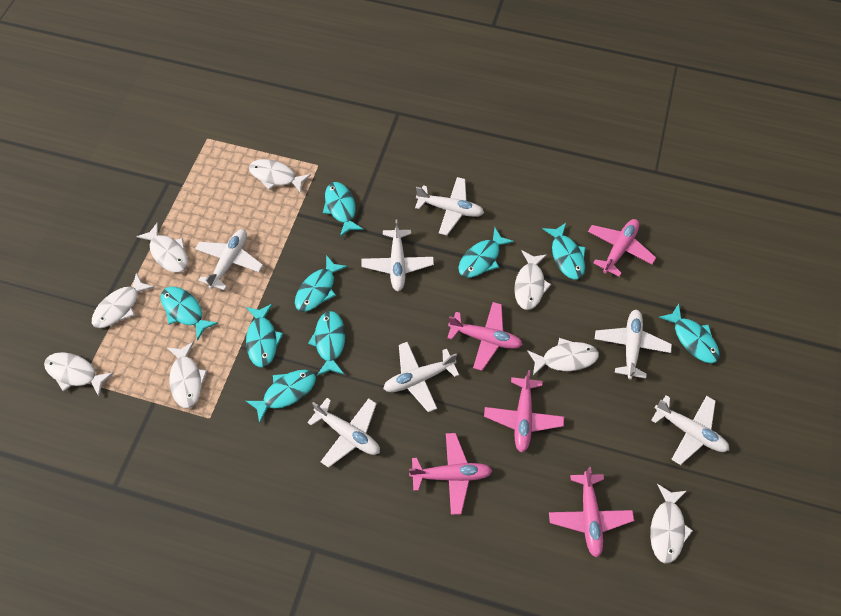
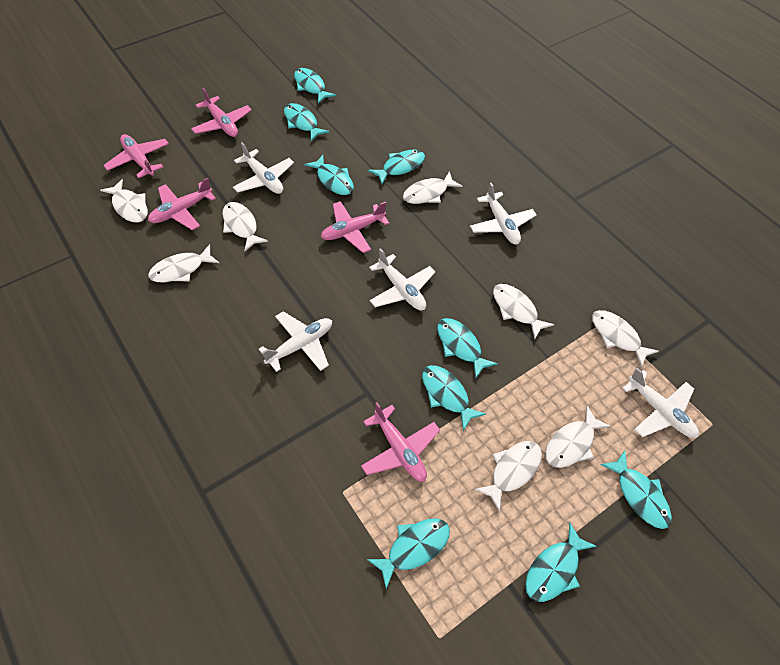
white plane: [195,229,263,291] [307,398,380,468] [361,219,434,291] [383,342,459,412] [415,177,484,235] [595,310,672,379] [651,395,729,465] = 7 -> [233,142,294,194] [259,311,332,372] [369,248,435,311] [470,183,536,245] [622,368,699,438] = 5

